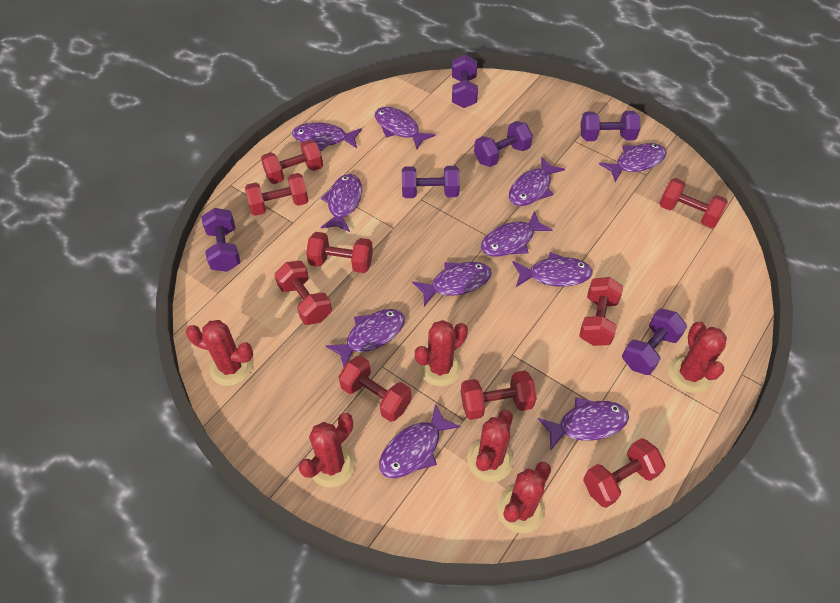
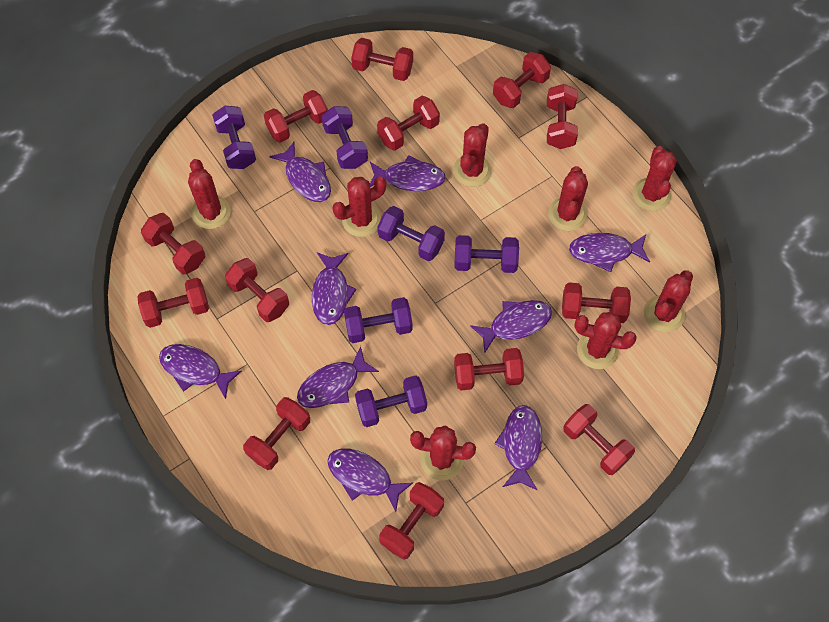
purple fish: [292,122,362,152] [321,174,362,232] [326,309,405,367] [375,107,435,149] [379,403,461,478] [412,262,492,307] [481,211,553,257] [509,157,565,206] [512,252,593,287] [538,397,629,451] [599,143,666,182] = 11 -> [159,344,242,399] [269,142,331,202] [297,346,379,408] [312,252,357,325] [327,449,413,512] [370,155,446,191] [470,300,552,352] [494,405,542,490] [569,233,650,272] = 9
red cactus: [185,320,253,386] [298,413,355,488] [415,320,468,386] [467,410,513,482] [497,462,551,533] [668,322,727,393] = 6 -> [188,159,231,229] [333,176,386,237] [410,425,476,480] [453,123,492,187] [548,166,588,231] [574,312,637,369] [632,146,677,211] [644,271,693,332] = 8
red dumbbell: [245,173,309,216] [261,140,323,184] [275,261,332,325] [306,232,373,273] [339,355,412,422] [461,370,537,420] [579,277,623,346] [583,438,665,508] [659,178,728,228] = 9 -> [137,278,209,328] [141,213,205,274] [225,258,289,322] [243,397,310,470] [264,90,328,143] [351,38,413,81] [377,96,440,151] [379,482,444,560] [454,348,524,390] [493,52,551,108] [547,84,578,149] [562,282,631,323] [563,404,635,475] = 13

